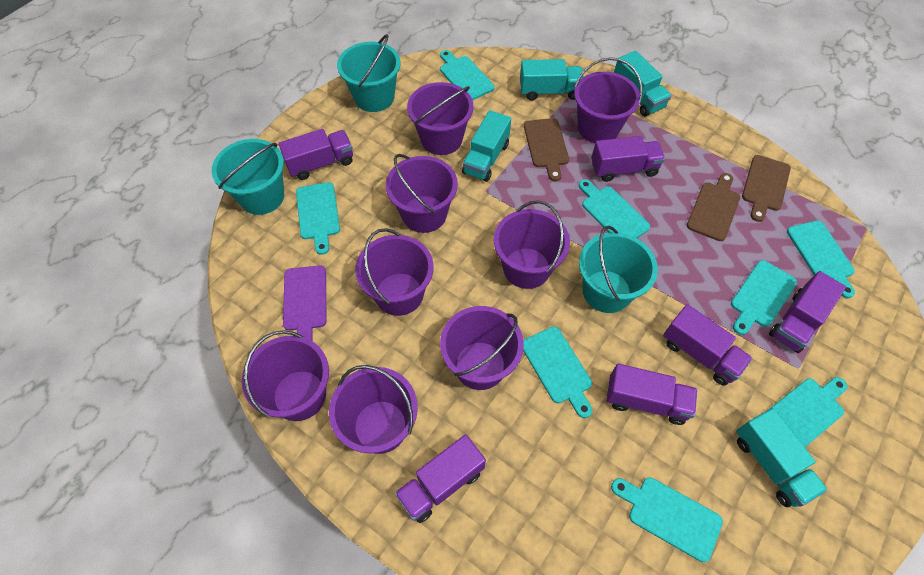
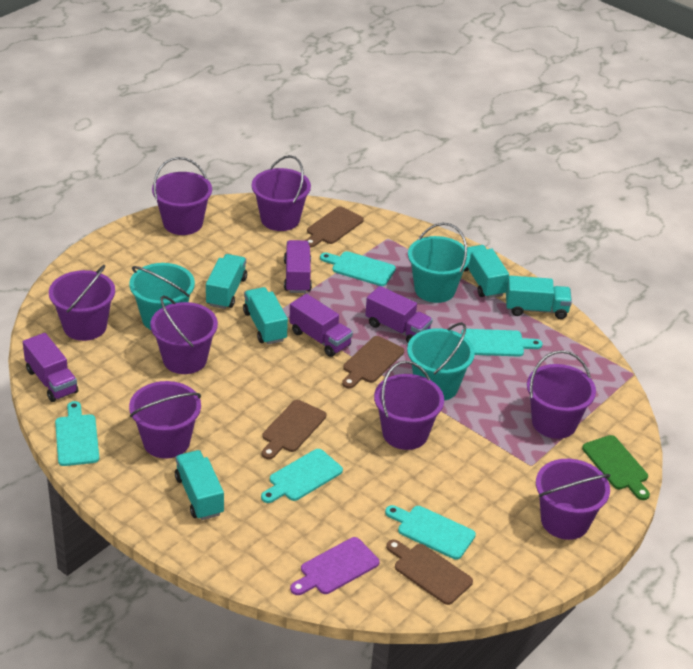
brown cutting board: [524,118,569,181] [687,173,740,241] [742,155,791,222] = 3 -> [262,400,326,459] [306,206,364,248] [342,336,404,388] [386,539,473,605] = 4
green cutting board: none = 0 -> [582,435,650,500] = 1
purple truck: [278,129,353,180] [395,434,486,523] [591,136,665,182] [606,364,697,425] [663,304,753,386] [769,271,846,353] = 6 -> [23,333,78,402] [284,240,312,293] [289,294,353,357] [365,286,433,343] = 4
turquoise cutting board: [296,182,340,255] [440,50,494,100] [523,326,592,418] [579,179,650,238] [611,477,723,562] [731,260,797,335] [768,377,848,447] [787,221,855,298] = 8 -> [55,401,99,466] [261,449,343,503] [320,251,396,286] [385,505,476,560] [461,329,542,357] = 5
turquoise truck: [462,110,511,182] [520,59,584,101] [614,50,672,116] [736,408,827,507] = 4 -> [175,450,224,520] [206,254,247,309] [243,287,288,344] [464,245,509,298] [506,276,572,319] = 5

